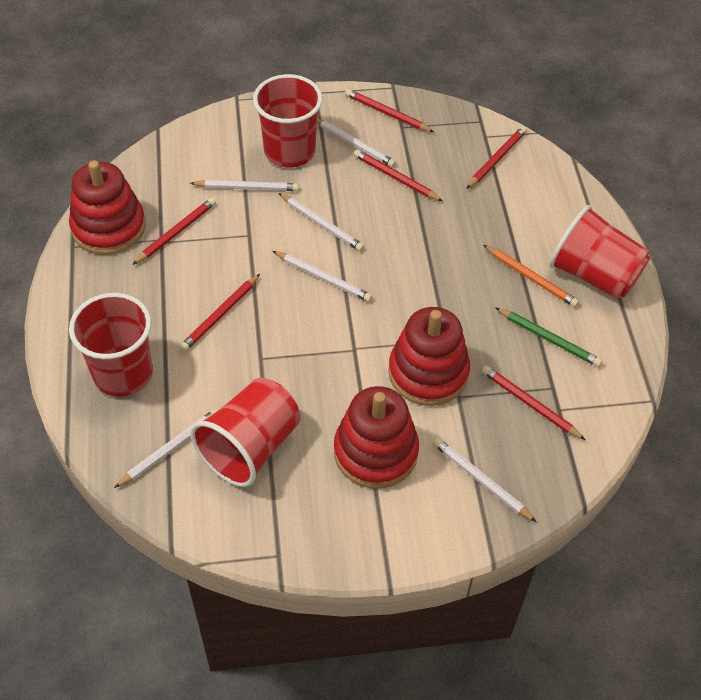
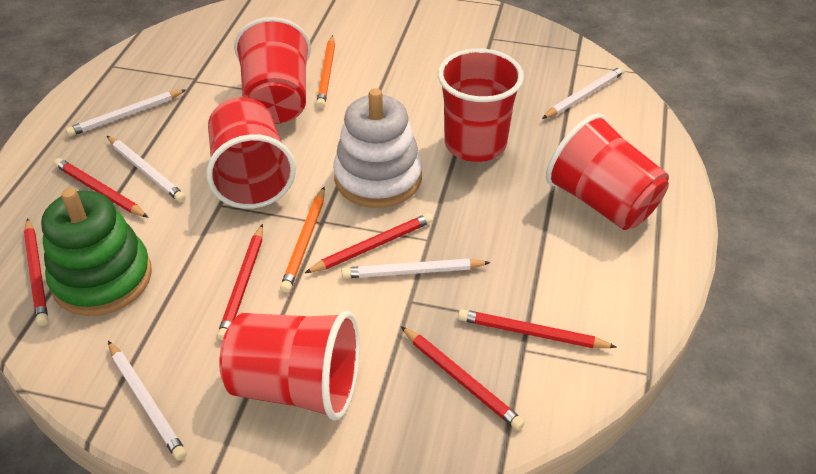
green pencil: [495,307,603,367] = 1 -> none = 0
green stacking toy: none = 0 -> [41,188,152,316] = 1
orange pencil: [483,245,579,307] = 1 -> [280,187,325,293] [316,35,335,108] = 2
red cup: [69,293,153,397] [190,378,301,487] [253,74,323,168] [549,205,651,299] = 4 -> [206,97,296,209] [219,311,360,421] [234,17,311,124] [438,48,524,162] [546,113,669,230] = 5
red stacking toy: [69,160,146,255] [334,386,419,489] [388,307,470,406] = 3 -> none = 0
white pencil: [114,409,218,488] [190,180,299,191] [273,251,373,302] [278,193,365,251] [317,118,396,167] [433,438,536,522] = 6 -> [66,89,186,137] [107,136,186,202] [108,341,187,461] [342,259,491,278] [542,66,625,119] = 5
white stacking toy: none = 0 -> [333,88,422,208] = 1

